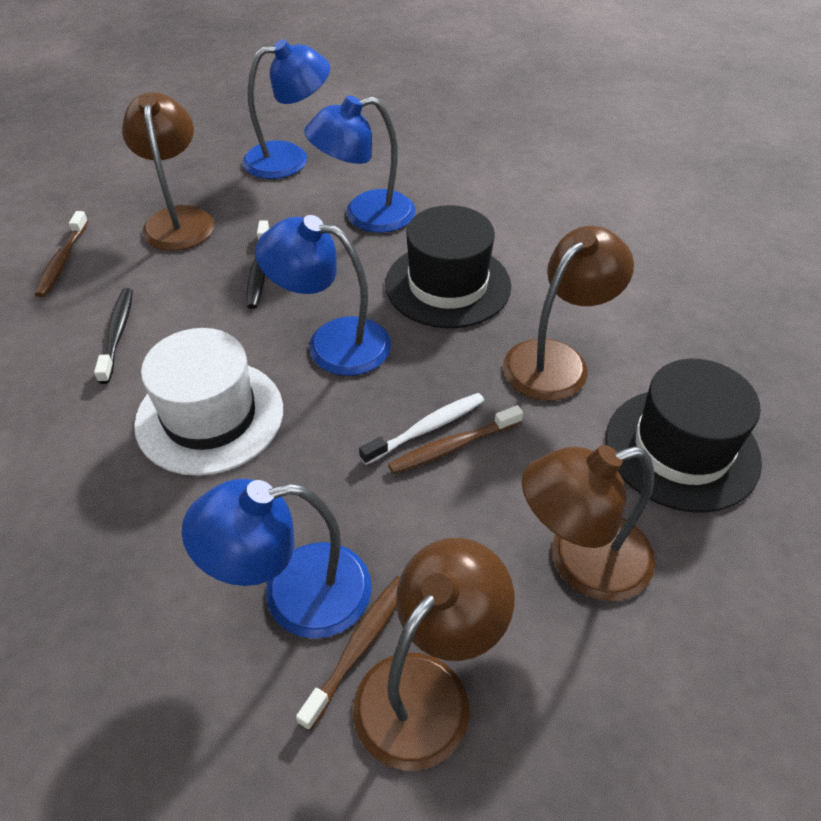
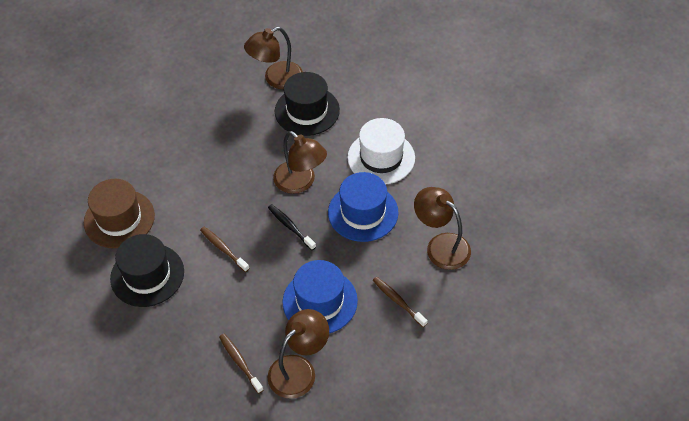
black toothbrush: [94,288,133,384] [247,220,269,309] = 2 -> [268,204,316,250] = 1
blue hat: none = 0 -> [282,260,358,333] [328,172,399,242] = 2
blue lamp: [182,479,372,639] [243,39,330,179] [255,215,391,376] [304,96,415,233] = 4 -> none = 0
brown hat: none = 0 -> [84,179,155,248] = 1
white toothbrush: [359,393,484,465] = 1 -> none = 0

